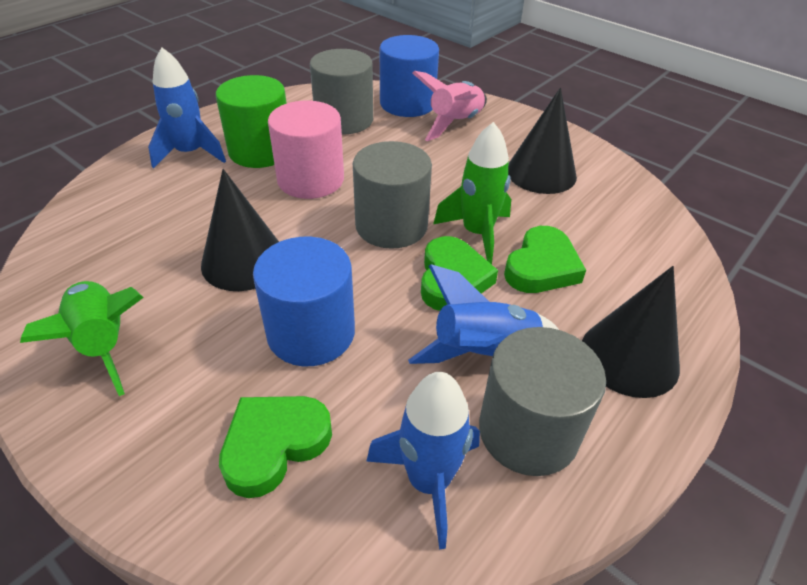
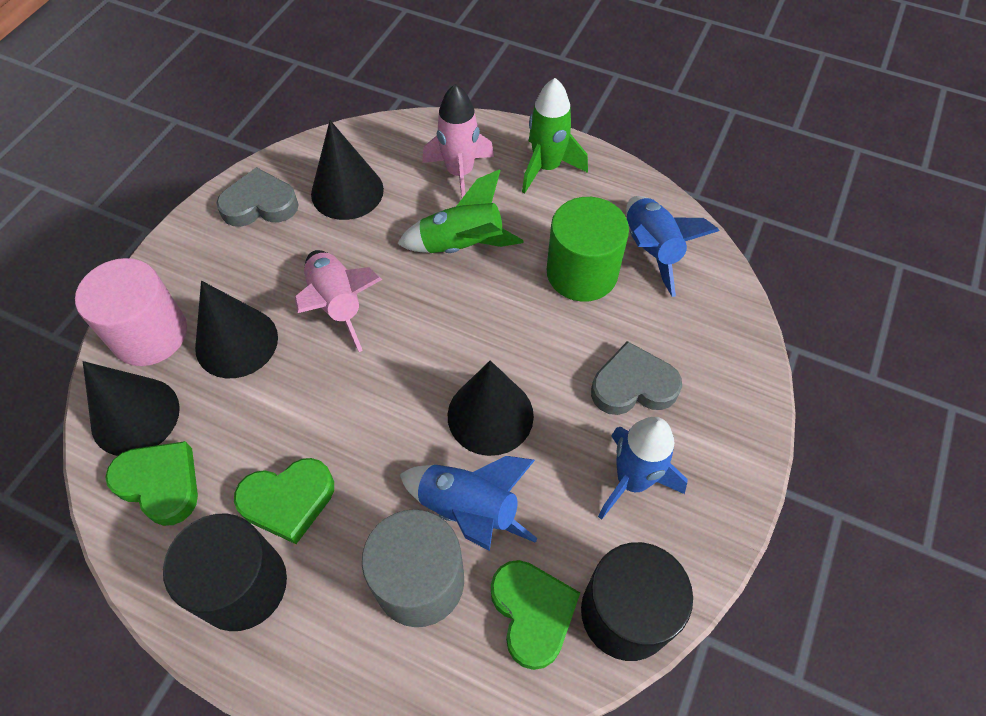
black cone: [201,169,279,291] [508,88,577,194] [582,266,680,398] = 3 -> [83,361,180,456] [195,281,278,378] [311,120,384,220] [448,360,534,456] = 4
black cylinder: none = 0 -> [163,513,287,631] [581,542,693,661] = 2
blue cylinder: [253,237,355,366] [380,35,439,117] = 2 -> none = 0
grey cylinder: [310,49,373,134] [353,141,432,249] [479,327,606,476] = 3 -> [362,509,464,627] = 1
grey heart: none = 0 -> [217,167,299,227] [591,341,682,415] = 2
pink rocket: [413,71,487,141] = 1 -> [295,250,382,352] [422,84,494,199] = 2

